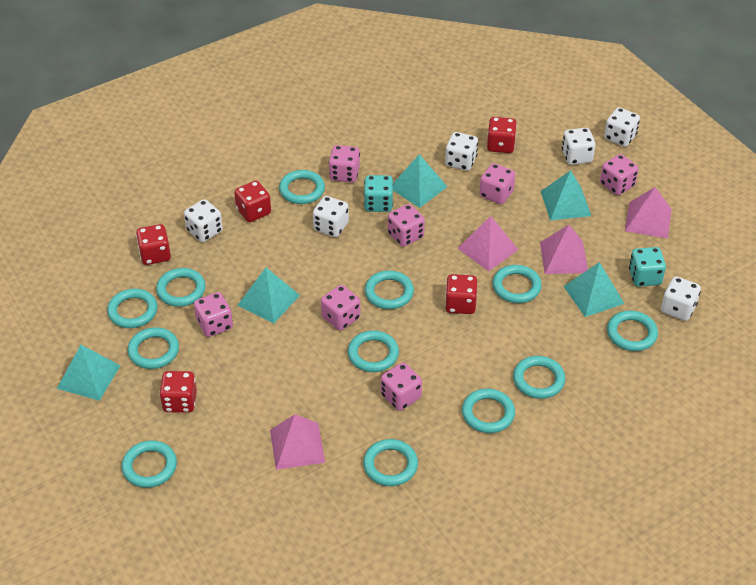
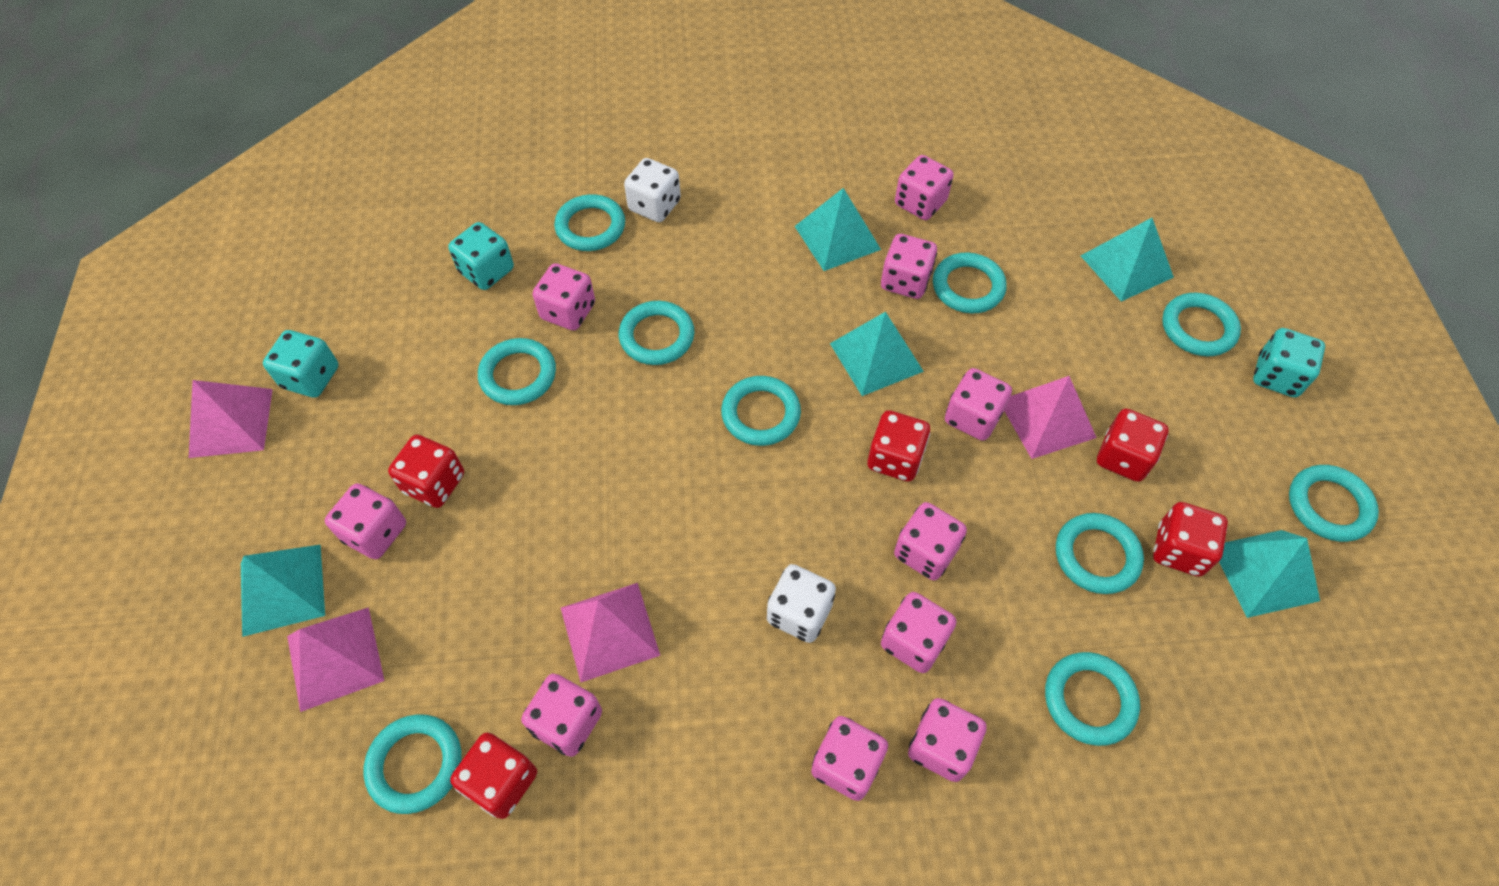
pink dice: [194,292,233,337] [321,285,360,331] [329,145,360,183] [381,363,422,411] [388,204,425,247] [479,163,516,204] [600,154,639,195] = 7 -> [325,483,406,559] [521,674,602,757] [532,263,595,330] [811,716,888,801] [881,234,937,299] [881,592,957,673] [894,502,967,580] [895,155,954,220] [908,698,987,782] [945,368,1012,441] = 10
turquoise dice: [364,175,393,212] [629,247,666,287] = 2 -> [263,330,339,398] [448,222,514,290] [1253,328,1325,397] = 3
turquoise ring: [107,289,158,328] [122,440,177,488] [128,327,179,369] [156,268,206,307] [279,170,325,204] [348,331,399,372] [363,439,418,486] [365,270,414,309] [462,389,515,433] [492,265,542,303] [513,356,565,399] [607,311,658,351] = 12 -> [363,714,462,814] [478,338,556,405] [554,194,625,251] [619,301,694,365] [721,376,801,446] [933,253,1007,313] [1045,652,1140,746] [1056,513,1144,594] [1162,293,1241,356] [1289,465,1379,542] = 10
white dice: [184,199,223,242] [313,196,349,237] [445,132,478,171] [562,128,596,165] [604,107,640,147] [661,277,701,321] = 6 -> [624,158,681,222] [767,564,836,643] = 2

